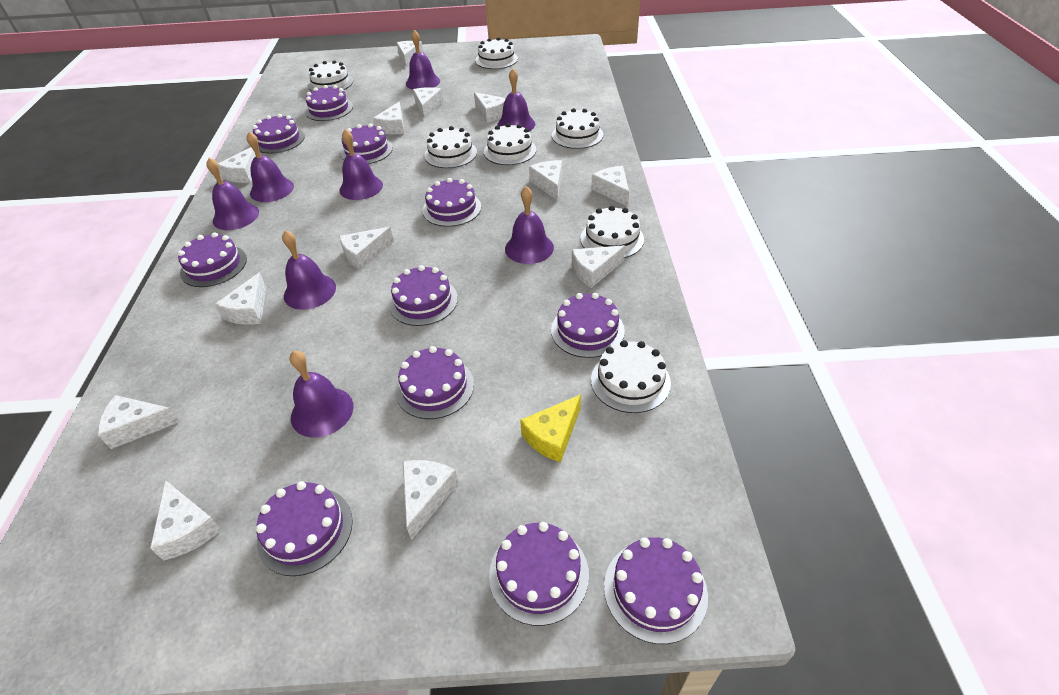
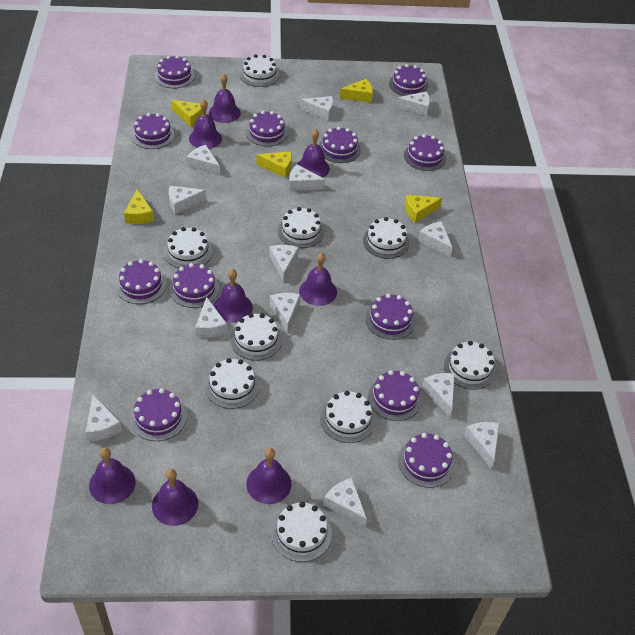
purple cake: [178,232,247,287] [252,114,305,154] [256,481,353,576] [305,85,353,121] [340,123,393,164] [389,265,458,326] [395,346,474,419] [423,178,481,227] [489,522,589,626] [551,293,625,358] [604,537,708,644] = 11 -> [116,259,166,304] [130,388,187,441] [131,113,175,149] [154,55,195,88] [169,263,219,308] [246,111,288,146] [319,127,361,163] [365,294,416,340] [368,370,422,421] [389,64,428,96] [398,433,455,488] [404,134,446,171] = 12
white cake: [308,60,353,91] [424,126,477,168] [475,37,518,69] [484,123,536,165] [552,108,603,149] [580,206,644,258] [591,340,671,413] = 7 -> [164,227,213,268] [205,358,259,409] [230,313,282,360] [240,54,279,87] [271,502,332,562] [278,207,324,248] [320,391,376,443] [363,217,409,259] [444,341,496,390] = 9
yellow cheese: [520,394,581,462] = 1 -> [124,189,154,224] [171,100,203,127] [256,151,292,178] [340,79,373,103] [405,195,442,223] = 5

